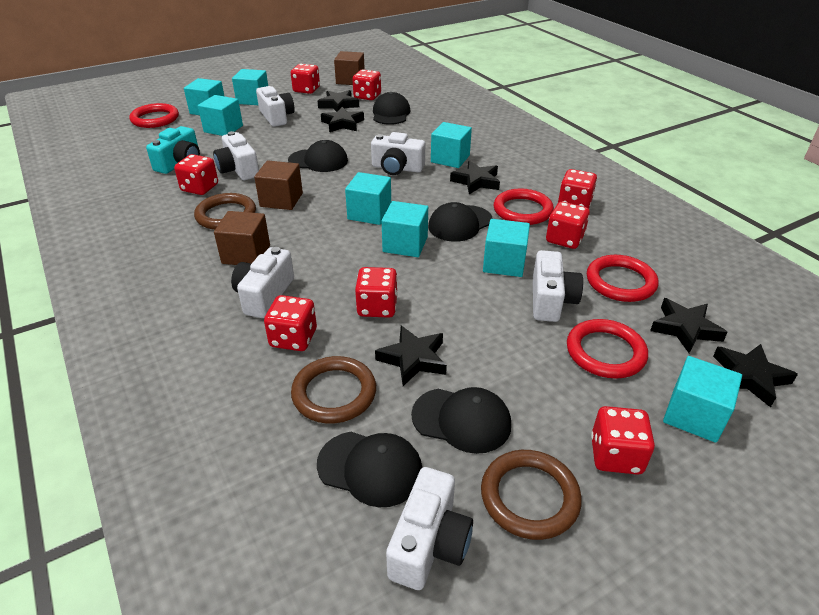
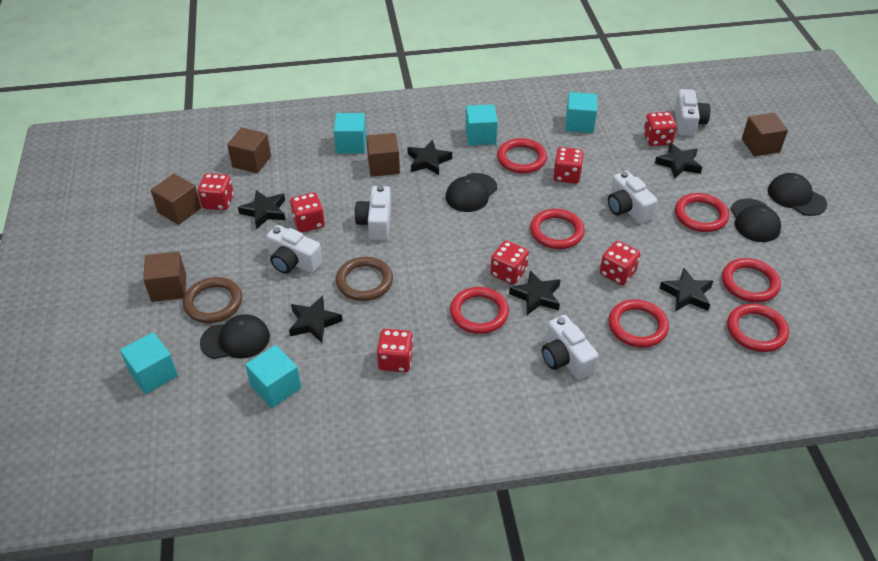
black cap: [288,140,348,172] [317,432,422,507] [373,92,411,125] [411,387,511,454] [428,202,493,242] = 5 -> [200,314,270,359] [446,173,497,212] [730,199,781,242] [768,173,827,216] = 4
brown cube: [214,211,270,265] [254,161,303,210] [334,51,365,85] = 3 -> [143,252,186,302] [151,174,201,225] [227,127,271,173] [366,133,400,177] [742,113,788,156] = 5
brown ring: [194,193,256,230] [291,356,376,424] [481,450,582,540] = 3 -> [183,277,242,323] [336,257,393,301] = 2
red dice: [174,154,218,195] [264,295,317,351] [291,64,320,94] [353,70,381,100] [355,267,398,318] [546,202,590,249] [558,169,597,209] [591,406,655,475] = 8 -> [198,173,234,210] [290,192,325,233] [377,329,413,372] [490,241,529,285] [553,147,584,184] [600,241,640,285] [643,112,677,146] = 7
red ring: [129,103,179,128] [494,189,554,225] [567,319,648,378] [587,255,659,302] = 4 -> [450,287,509,334] [497,138,547,173] [530,209,585,249] [609,299,669,348] [675,193,729,232] [722,258,781,303] [727,304,789,352] = 7
turquoise camera: [146,126,200,174] = 1 -> none = 0
turquoise cube: [184,78,224,115] [198,95,243,136] [232,69,268,105] [345,172,391,225] [382,201,428,257] [431,122,472,168] [483,219,530,277] [663,356,742,443] = 8 -> [120,332,178,394] [245,345,301,408] [334,113,366,153] [465,104,498,145] [565,92,597,133] = 5
white camera: [213,131,259,180] [231,247,294,318] [256,86,295,127] [371,132,425,175] [386,467,473,590] [533,250,583,322] = 6 -> [266,225,322,274] [355,185,391,240] [542,315,598,380] [608,171,657,224] [675,89,710,136] = 5

